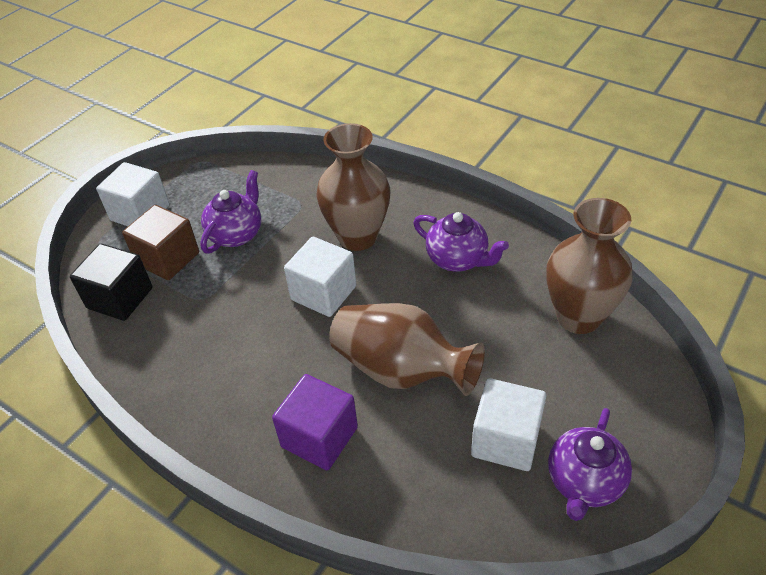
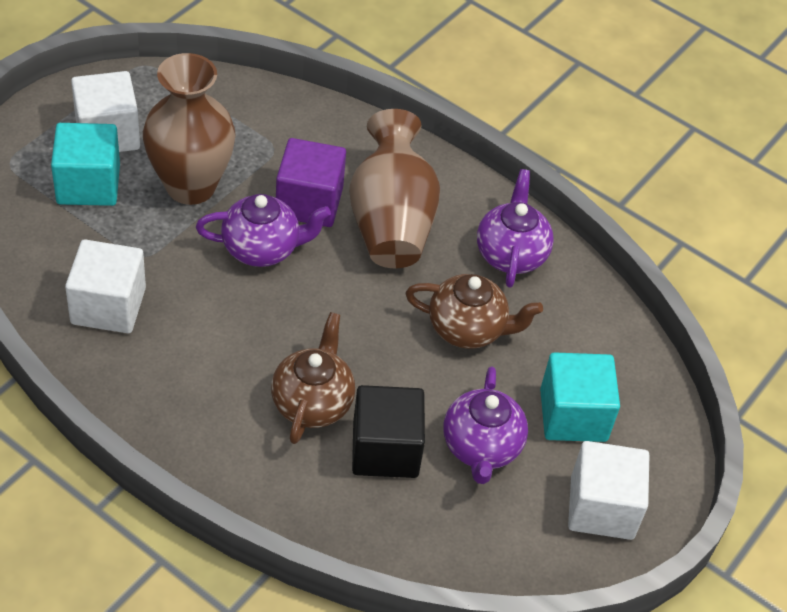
brown cube: [122,205,199,280] = 1 -> none = 0
brown teapot: none = 0 -> [271,312,355,444] [405,274,543,349] = 2
brown vase: [316,123,390,251] [329,303,485,396] [546,198,633,334] = 3 -> [143,53,236,205] [349,109,440,268] = 2
turquoise cube: none = 0 -> [51,123,120,206] [540,352,620,442] = 2

